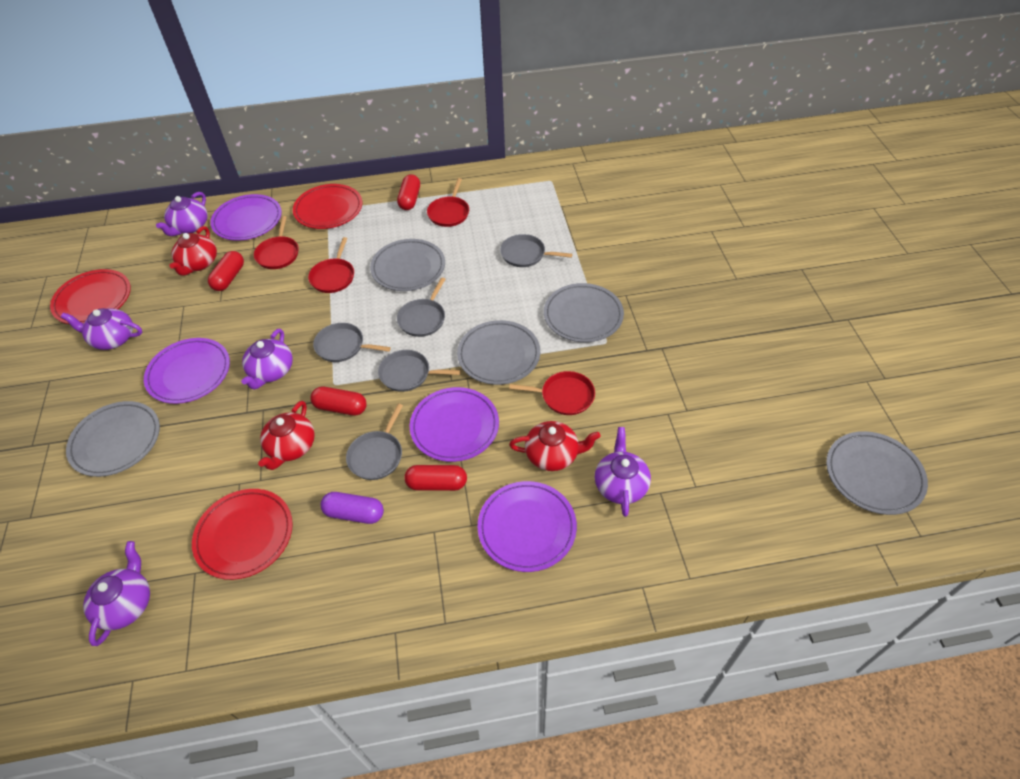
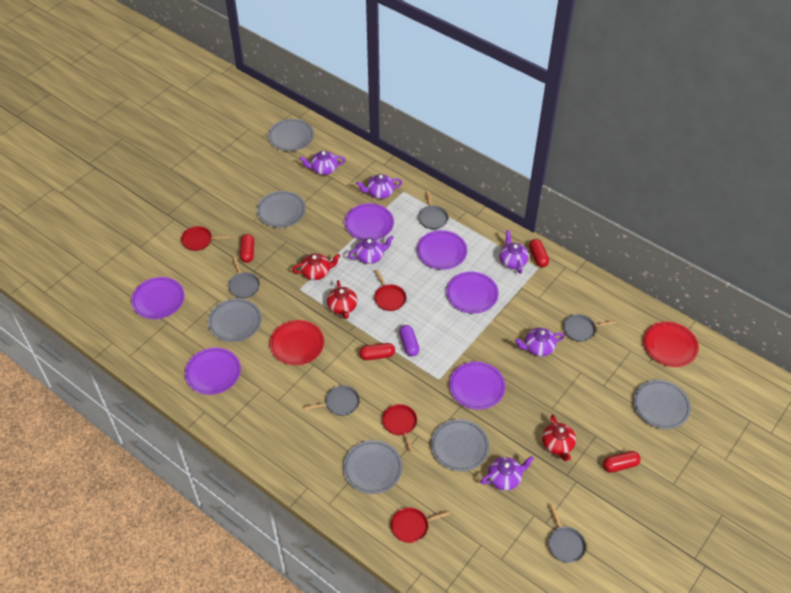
grey plate: [66,401,160,477] [370,239,445,291] [457,320,540,385] [544,283,624,342] [826,431,928,515] = 5 -> [208,298,262,342] [257,191,306,228] [268,119,314,151] [343,440,402,494] [431,419,489,471] [633,380,691,429] = 6
purple plate: [144,338,230,404] [210,194,282,241] [410,387,499,462] [478,481,577,572] = 4 -> [131,277,185,319] [185,348,241,395] [344,203,394,240] [417,230,467,270] [446,272,499,314] [449,362,505,410] = 6
purple teapot: [61,308,142,350] [83,541,150,646] [156,192,208,236] [241,329,293,389] [595,427,651,517] = 5 -> [300,151,346,175] [348,236,394,264] [356,174,402,199] [480,456,534,490] [499,230,529,274] [515,327,565,357] = 6
red plate: [50,269,131,324] [192,489,293,580] [293,184,362,229] = 3 -> [270,320,324,365] [643,322,699,367] = 2

